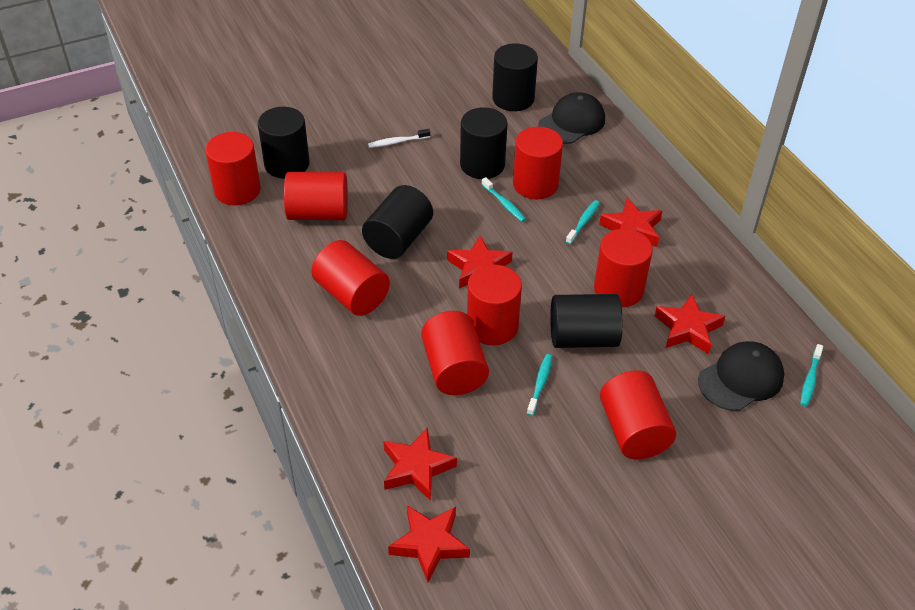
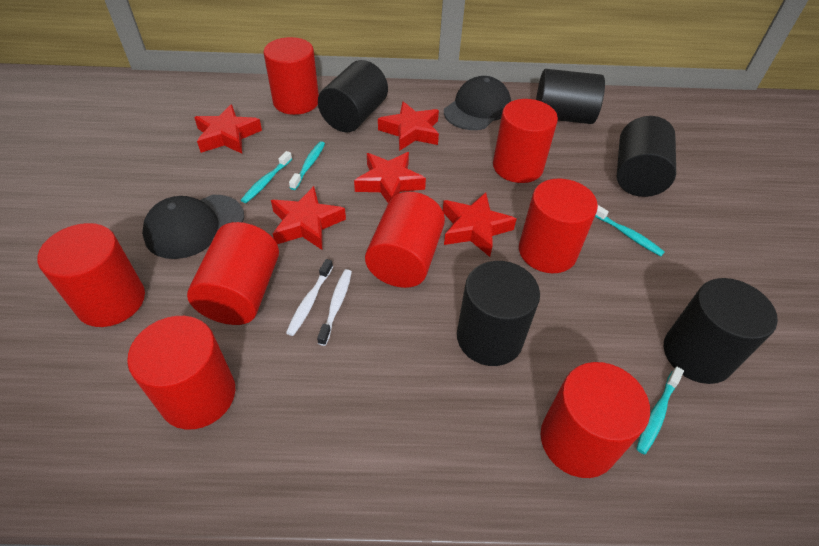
white toothbrush: [368,129,430,148] = 1 -> [286,259,333,336] [317,269,352,346] = 2

